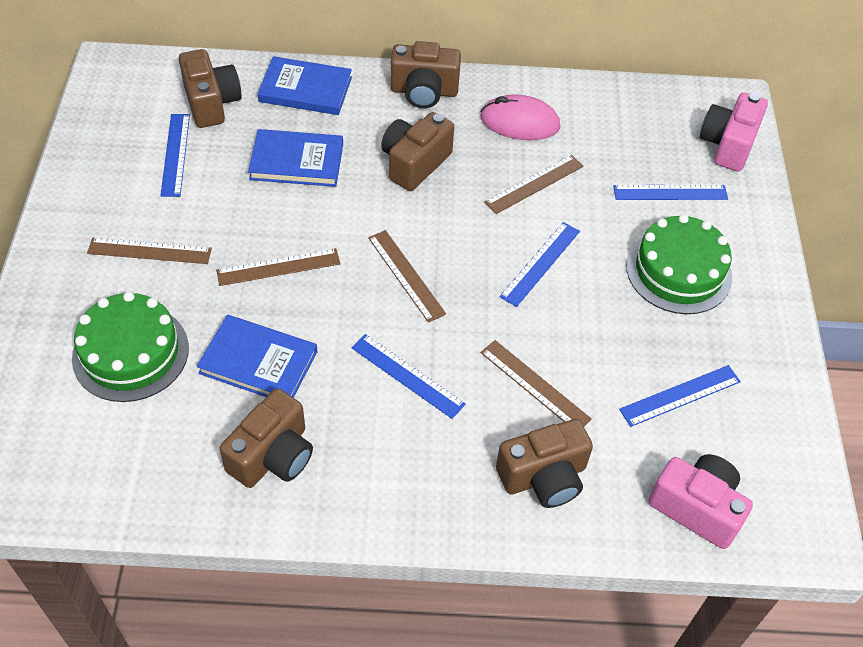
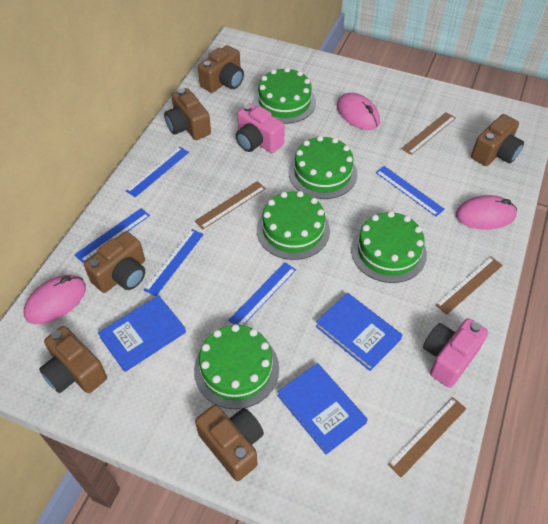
brown camera: [179,49,242,128] [220,388,313,488] [381,112,454,191] [390,41,461,108] [496,419,593,508] = 5 -> [39,326,107,393] [84,231,145,293] [164,88,211,140] [195,405,264,481] [198,45,244,93] [471,114,524,166] = 6
brown ruler: [87,237,212,264] [216,248,340,286] [368,230,446,323] [481,340,592,426] [484,155,584,214] = 5 -> [195,181,266,229] [388,397,466,478] [401,112,456,155] [435,257,503,315] = 4
green cake: [72,292,189,402] [626,214,732,314] = 2 -> [194,324,279,409] [253,67,316,124] [257,191,330,260] [289,136,357,199] [351,211,427,283] = 5
pink mouse: [480,95,560,140] = 1 -> [24,275,86,324] [337,93,380,130] [456,195,517,230] = 3

